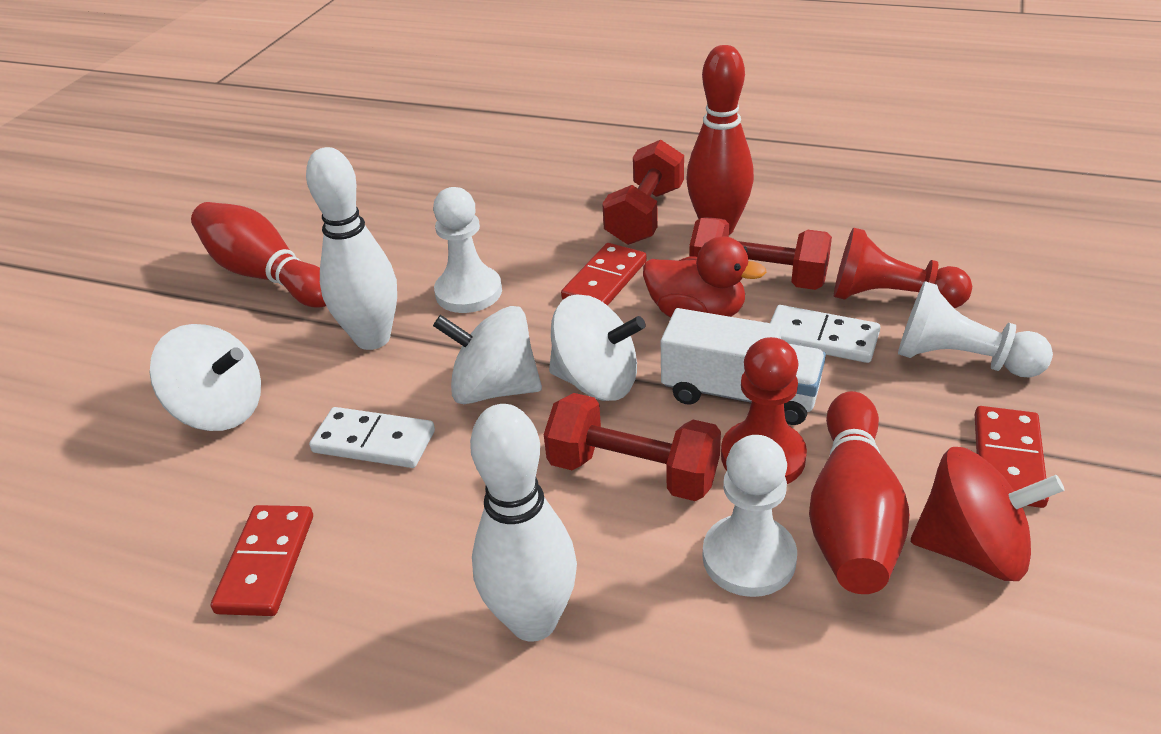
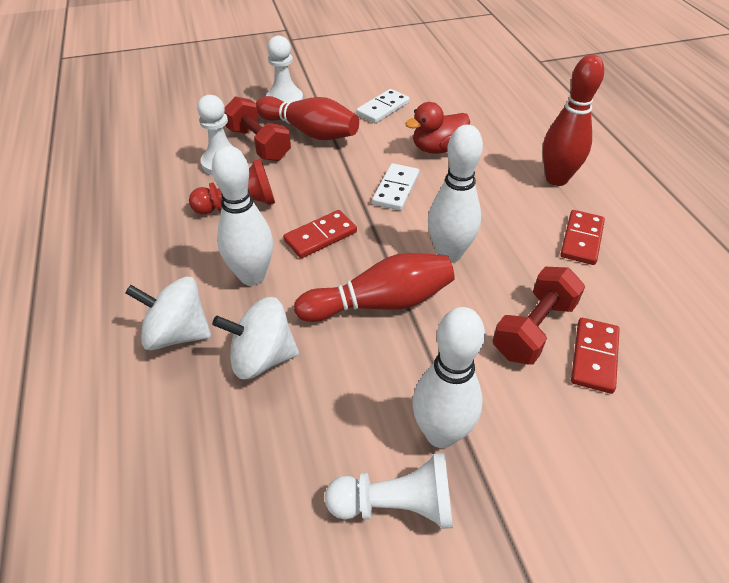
red dumbbell: [544,393,721,501] [602,140,684,245] [689,217,832,290] = 3 -> [224,96,291,161] [493,267,585,365] = 2
red pawn: [721,337,807,484] [834,228,972,308] = 2 -> [189,159,275,214] = 1
red spinning top: [911,447,1065,581] = 1 -> none = 0
white bowling pin: [306,147,397,350] [470,404,577,642] = 2 -> [212,146,273,286] [412,307,485,448] [428,125,483,263] = 3
white spinning top: [150,324,261,431] [433,306,542,404] [549,294,646,401] = 3 -> [125,277,211,350] [212,297,299,379] = 2
white truck: [661,308,826,425] = 1 -> none = 0

